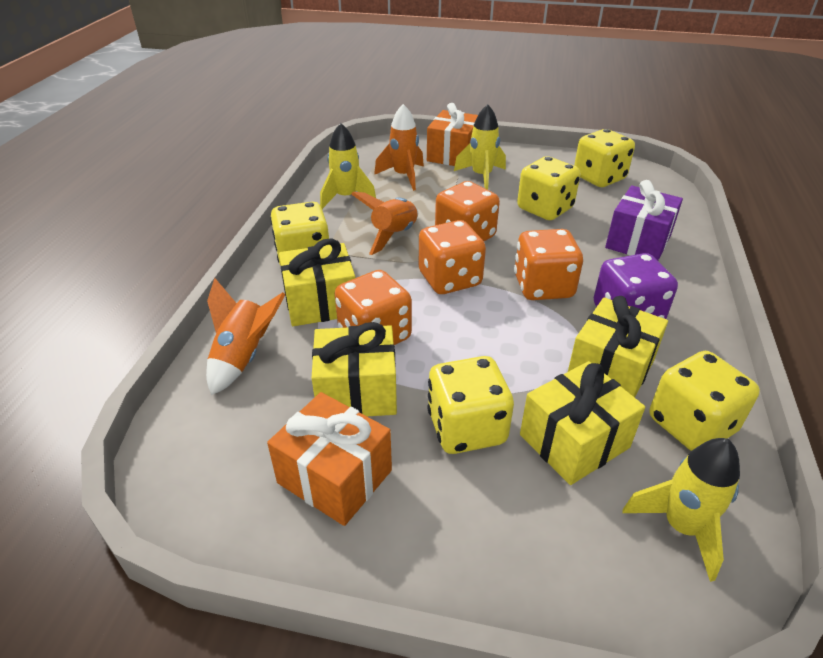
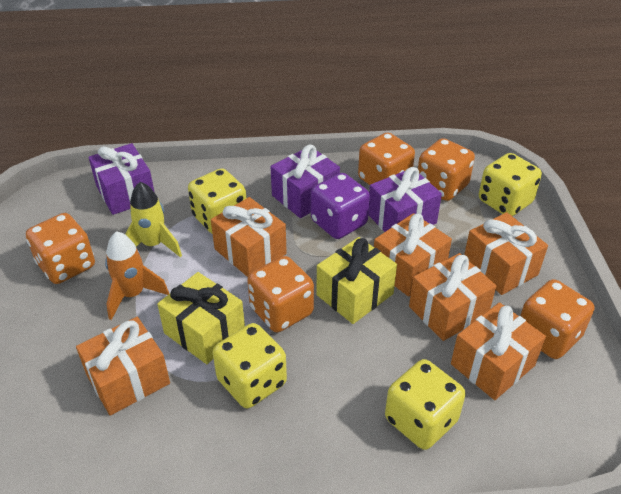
orange dice: [335,270,412,345] [419,220,486,294] [435,181,500,241] [514,229,583,300] = 4 -> [26,213,95,284] [247,256,314,332] [358,132,415,185] [418,138,475,201] [520,279,594,359] = 5
orange gift: [267,392,392,526] [427,103,478,168] = 2 -> [76,317,170,416] [211,197,287,277] [374,213,452,297] [409,253,496,341] [451,302,546,400] [464,212,548,295] = 6
orange rocket: [206,278,286,395] [351,192,418,255] [374,104,424,191] = 3 -> [105,231,169,320] = 1
purple gift: [605,180,683,260] = 1 -> [89,143,155,215] [271,145,340,218] [368,167,442,232] = 3
yellow dice: [270,202,329,266] [427,356,514,454] [517,156,581,220] [574,129,635,187] [649,351,760,451] = 5 -> [188,168,246,233] [213,323,287,408] [385,359,466,450] [479,153,542,216] = 4
yellow gift: [279,238,355,326] [312,322,397,416] [520,361,645,485] [568,296,668,397] = 4 -> [157,272,245,364] [317,237,397,324] = 2
yellow rocket: [320,123,376,209] [454,104,506,190] [622,438,740,582] = 3 -> [125,182,182,257] = 1

